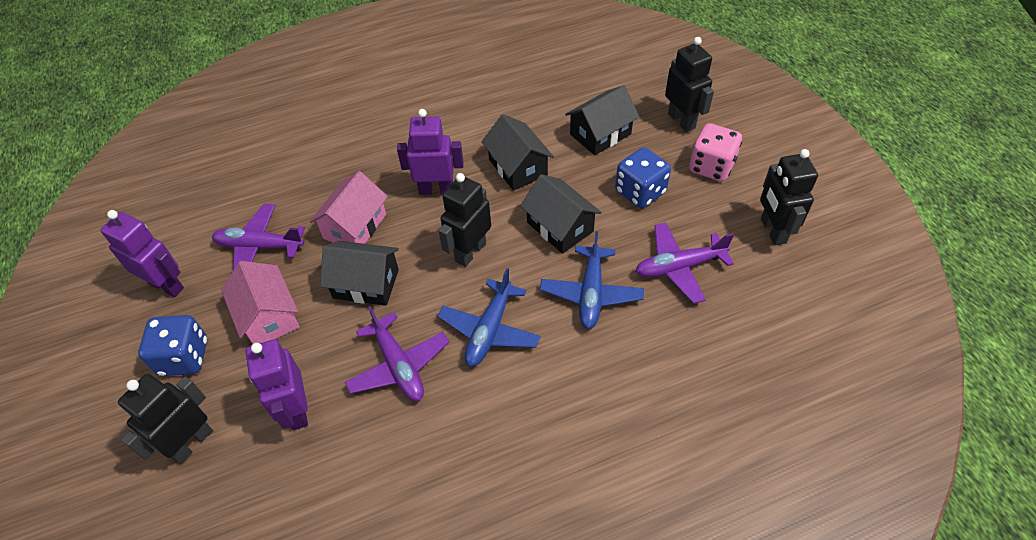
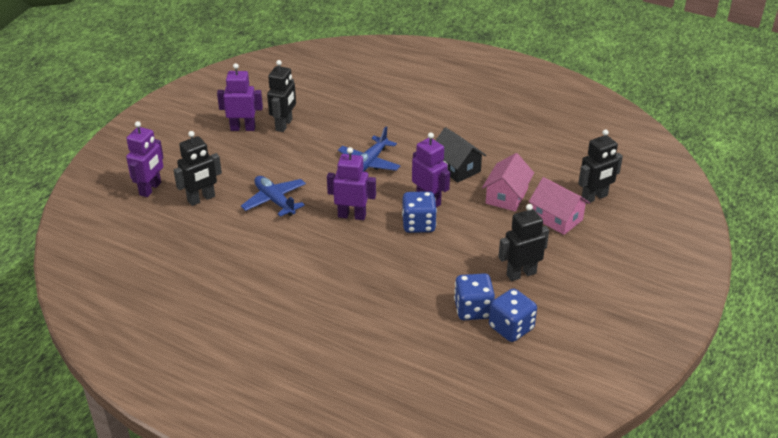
black house: [320,241,399,306] [481,114,554,191] [520,174,602,254] [565,85,639,155] = 4 -> [435,127,486,183] = 1
blue dice: [138,315,207,376] [615,147,671,208] = 2 -> [402,191,437,233] [454,273,495,320] [489,288,537,342] = 3
pink dice: [689,123,742,182] = 1 -> none = 0
purple plane: [212,203,305,270] [345,306,449,401] [635,222,734,304] = 3 -> none = 0
purple robot: [100,210,184,297] [245,339,308,430] [397,109,464,195] = 3 -> [126,121,164,197] [217,63,263,131] [327,147,376,220] [412,133,450,207] = 4

